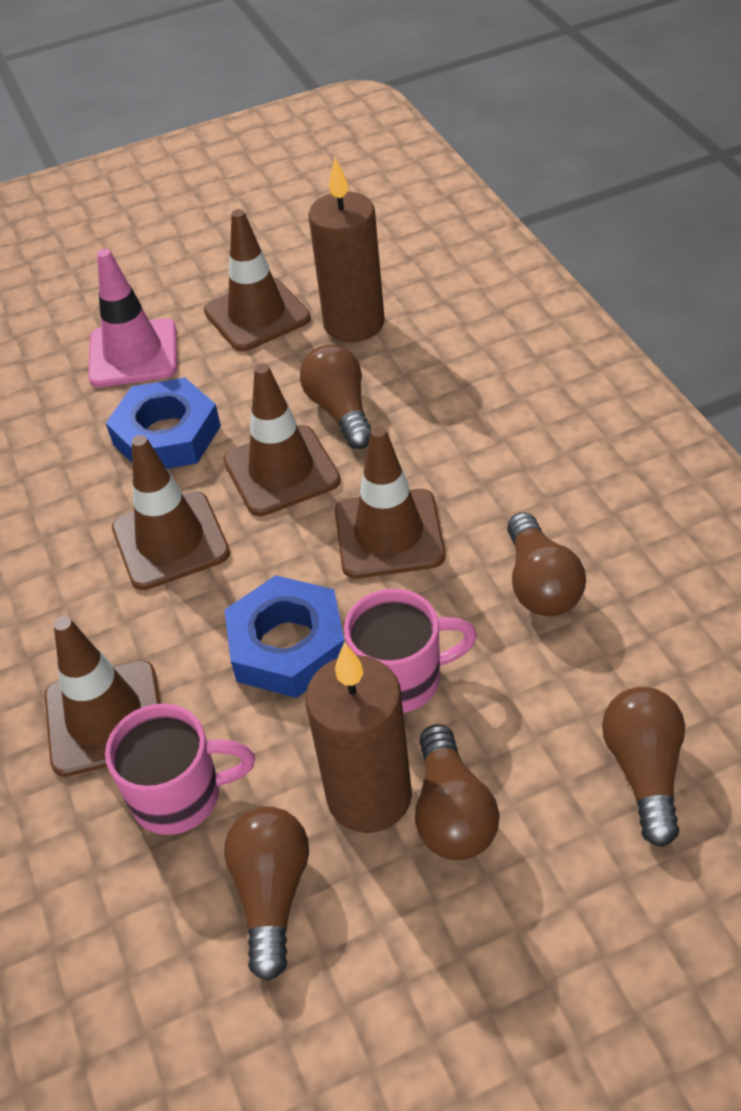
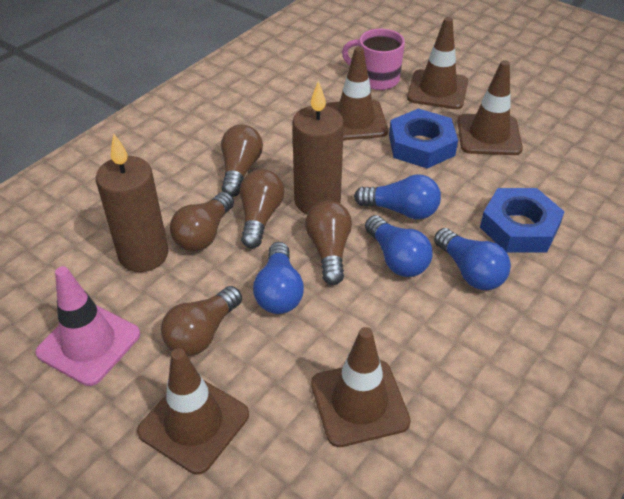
blue light bulb: none = 0 -> [253,242,304,314] [354,174,441,219] [365,215,433,277] [434,228,511,290] = 4
pink mug: [105,703,255,835] [344,589,477,713] = 2 -> [342,29,405,90] = 1

